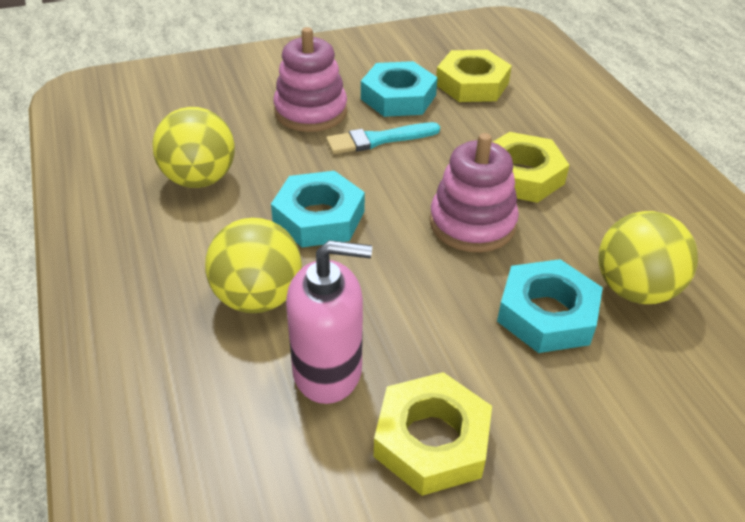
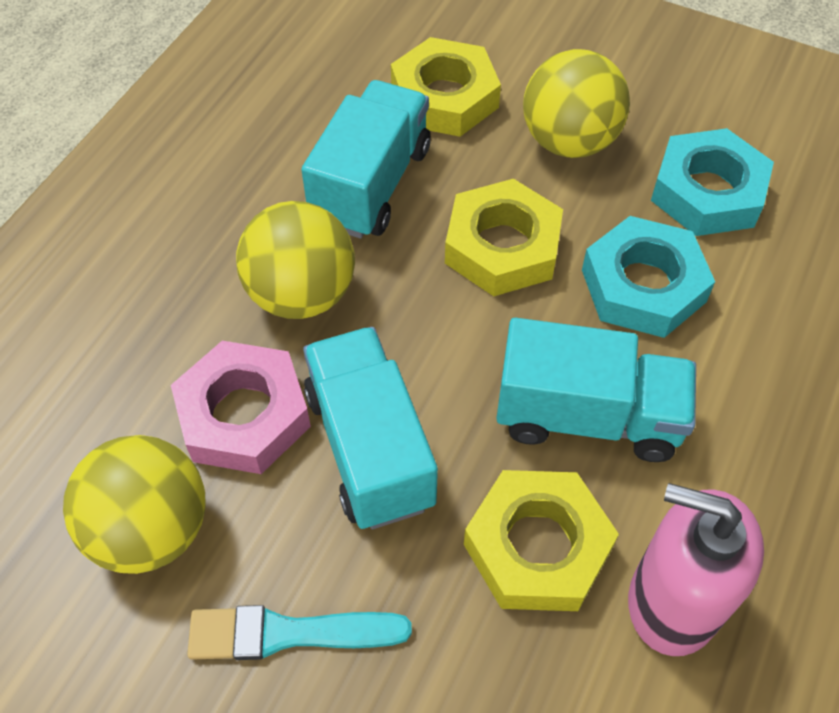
pink nut: none = 0 -> [171,341,311,474] = 1
pink stacking toy: [274,27,347,132] [430,133,519,252] = 2 -> none = 0
turquoise nut: [271,171,365,247] [361,61,438,117] [497,259,603,353] = 3 -> [582,216,715,338] [651,128,774,236] = 2
turquoise truck: none = 0 -> [301,80,431,238] [303,327,438,529] [496,318,696,462] = 3

